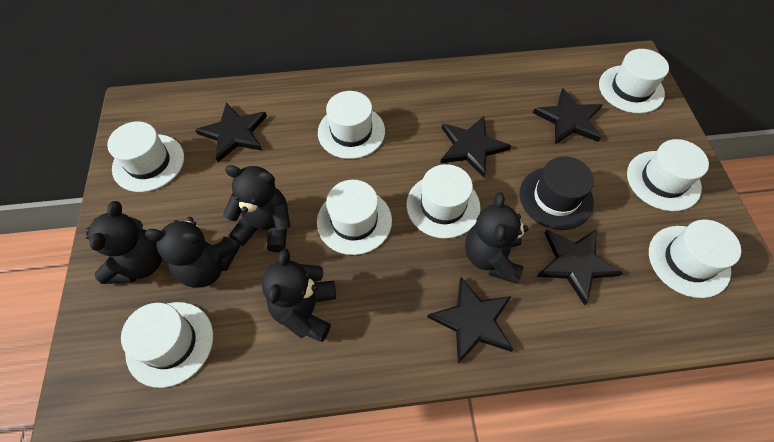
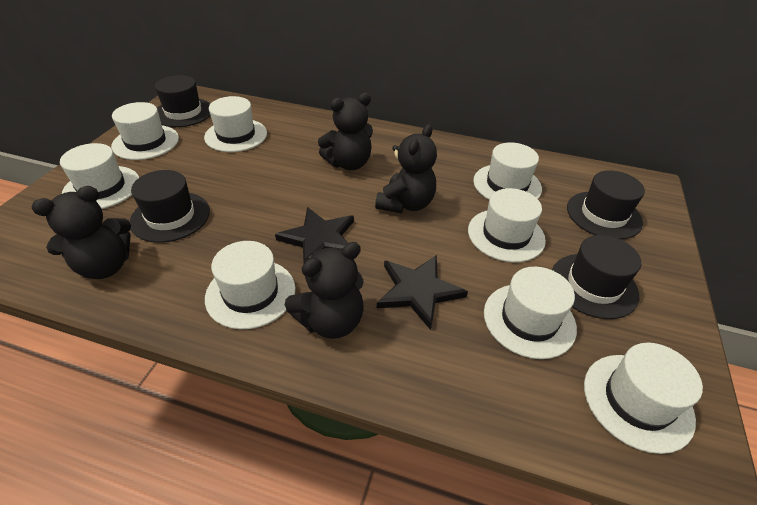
black hat: [519,156,594,230] = 1 -> [130,170,210,243] [155,75,211,127] [552,235,641,319] [567,170,645,240] = 4
black star: [195,103,267,162] [427,277,513,364] [441,116,511,178] [533,88,602,144] [537,229,623,305] = 5 -> [275,207,354,263] [377,255,468,330] = 2
black teddy bear: [85,201,162,284] [145,217,240,288] [223,165,291,252] [262,249,336,342] [465,192,529,284] = 5 -> [32,186,131,279] [285,242,364,339] [318,93,373,170] [375,124,437,213] = 4

